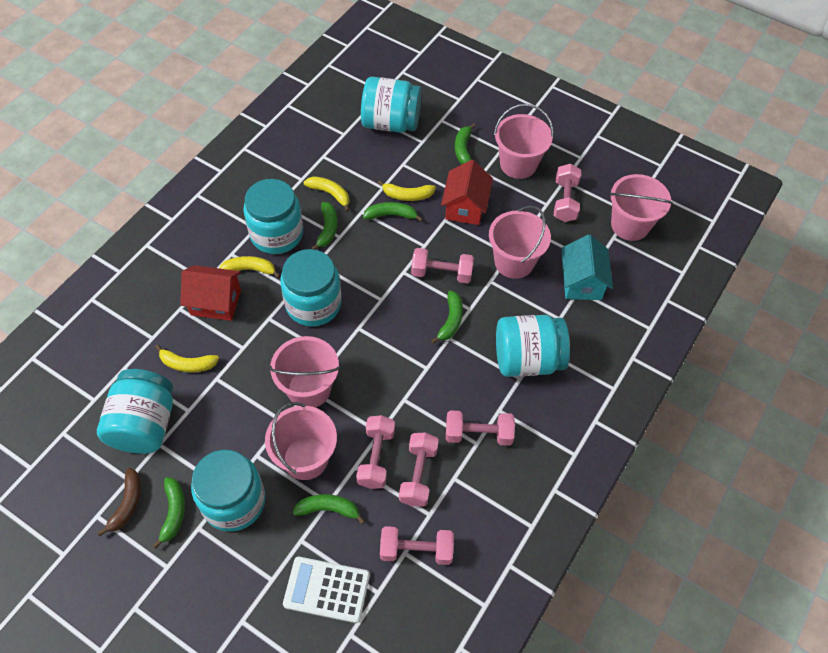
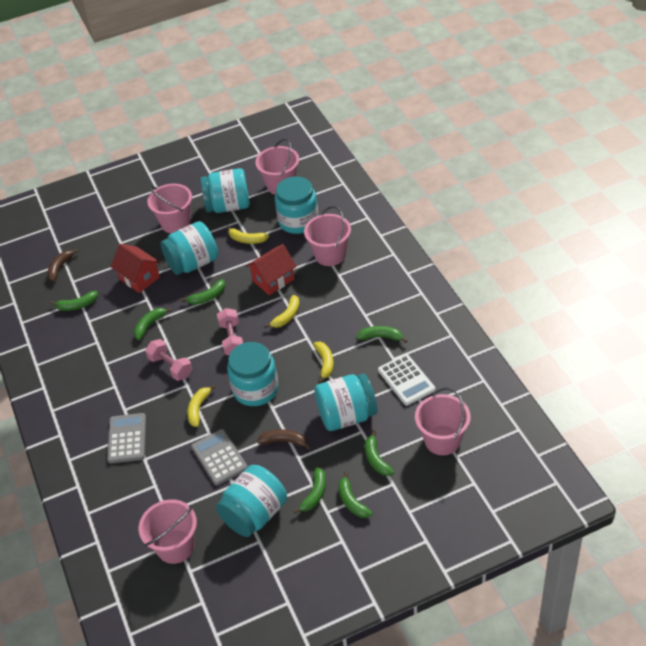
brown banana: [97,468,141,537] = 1 -> [47,249,79,282] [257,429,311,450] = 2
green banana: [153,477,185,549] [293,494,365,524] [311,202,337,250] [363,202,423,222] [431,291,463,344] [455,123,476,164] = 6 -> [50,291,98,311] [134,308,172,340] [181,279,225,305] [293,467,326,514] [338,472,372,518] [356,326,407,343] [365,430,394,476] = 7
grey calculator: none = 0 -> [107,413,146,464] [191,429,248,486] = 2
pink dumbbell: [356,415,395,489] [380,526,454,565] [399,432,439,507] [411,248,474,284] [446,410,515,446] [554,164,581,222] = 6 -> [145,339,192,381] [217,308,243,355] = 2
turquoise house: [561,235,613,300] = 1 -> none = 0

